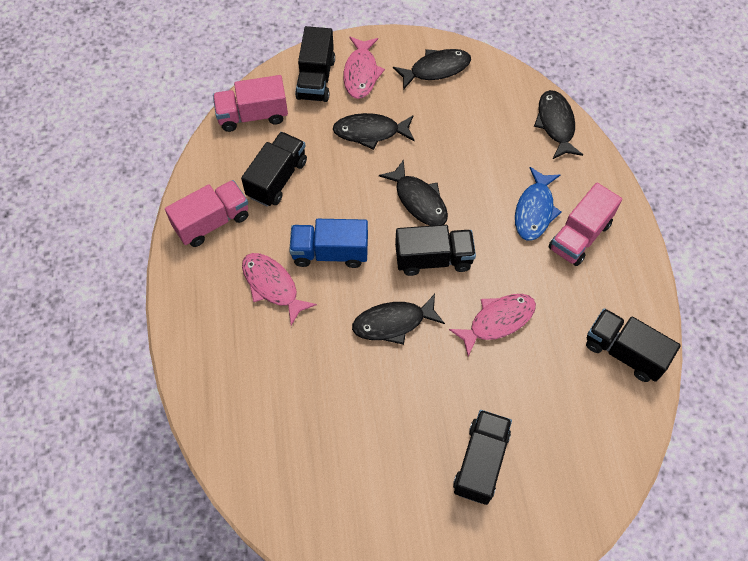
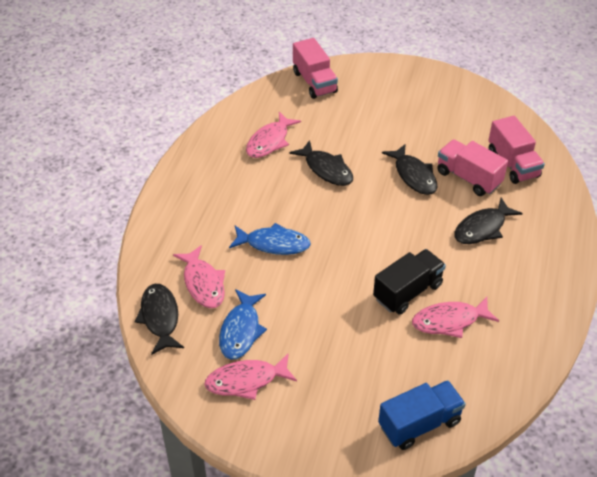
black fish: [333,113,415,150] [352,294,445,345] [379,160,448,226] [393,49,471,90] [534,90,583,159] = 5 -> [134,284,184,355] [289,140,353,186] [382,144,437,195] [454,198,523,244] = 4
black truck: [241,132,307,207] [295,26,335,102] [395,225,476,276] [453,410,512,505] [586,308,681,382] = 5 -> [373,249,446,315] = 1
blue fish: [515,167,561,241] = 1 -> [219,289,267,360] [229,223,311,255] = 2
pink fish: [242,253,317,326] [343,37,385,99] [449,294,536,356] = 3 -> [173,245,225,308] [204,353,297,400] [246,112,301,158] [412,297,499,338] = 4

